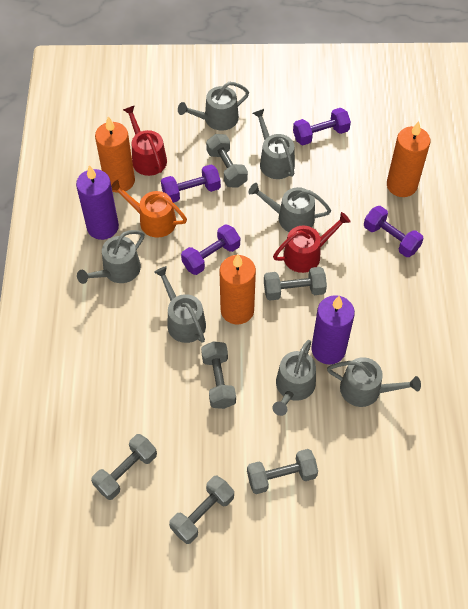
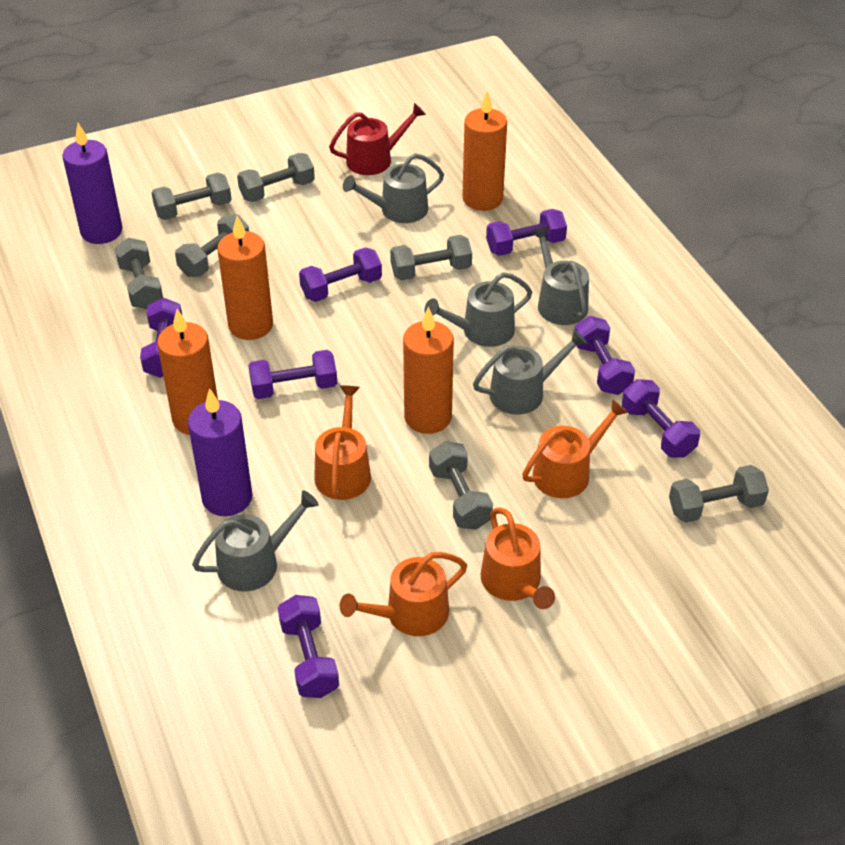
grey dumbbell: [91,434,157,500] [169,476,234,544] [201,341,236,409] [206,134,248,187] [247,449,318,494] [264,267,327,301] = 6 -> [115,238,163,309] [151,173,232,220] [175,214,249,277] [237,153,315,202] [390,235,472,281] [429,441,493,530] [669,465,769,523] = 7
grey watering can: [77,230,145,284] [154,266,206,343] [178,82,249,131] [248,183,331,232] [253,109,295,179] [272,340,316,416] [327,357,421,407] = 7 -> [192,491,319,591] [343,153,444,223] [424,272,532,347] [473,329,587,415] [531,227,589,325] = 5
orange candle: [95,116,135,193] [219,254,256,325] [387,121,430,197] = 3 -> [157,309,218,435] [217,216,273,340] [403,307,454,434] [462,91,507,211] = 4
orange watering can: [111,180,187,238] = 1 -> [314,385,371,500] [340,552,467,636] [481,507,555,609] [522,399,628,498] = 4
purple dumbbell: [161,164,221,203] [181,224,240,275] [293,108,351,145] [364,206,424,257] = 4 -> [140,298,182,378] [248,350,337,399] [278,595,339,698] [299,247,382,302] [486,209,567,256] [575,316,635,395] [622,379,700,458] = 7
red watering can: [123,105,167,176] [273,212,351,273] = 2 -> [329,103,426,175] = 1

